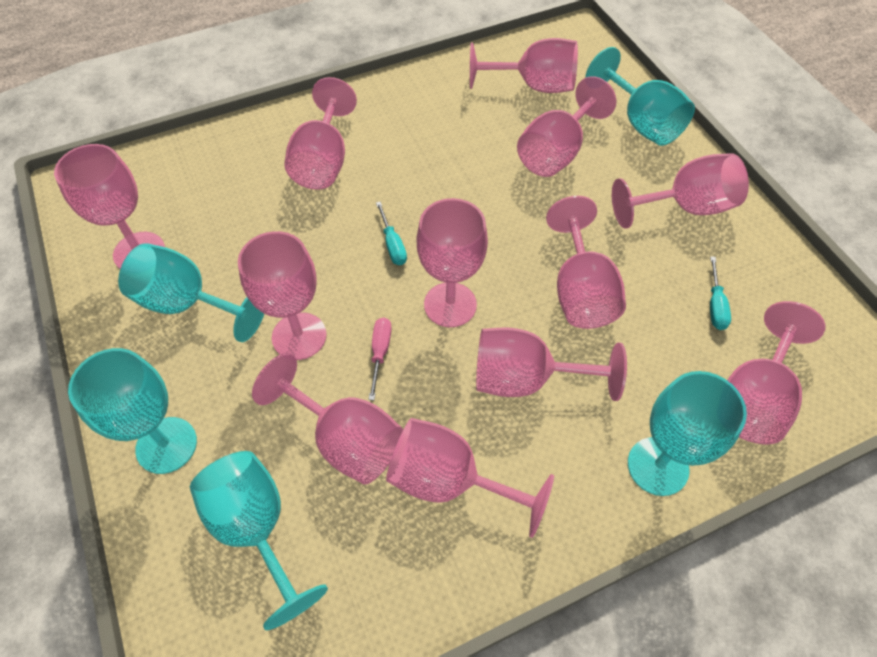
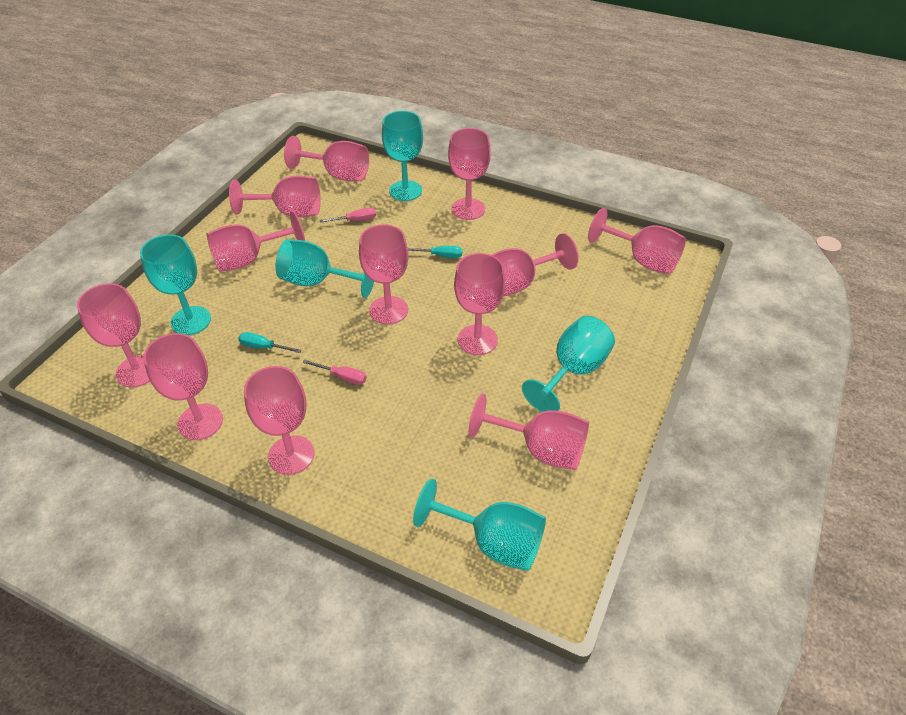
pink screwdriver: [368,318,392,400] = 1 -> [303,359,367,385] [320,208,376,223] = 2

